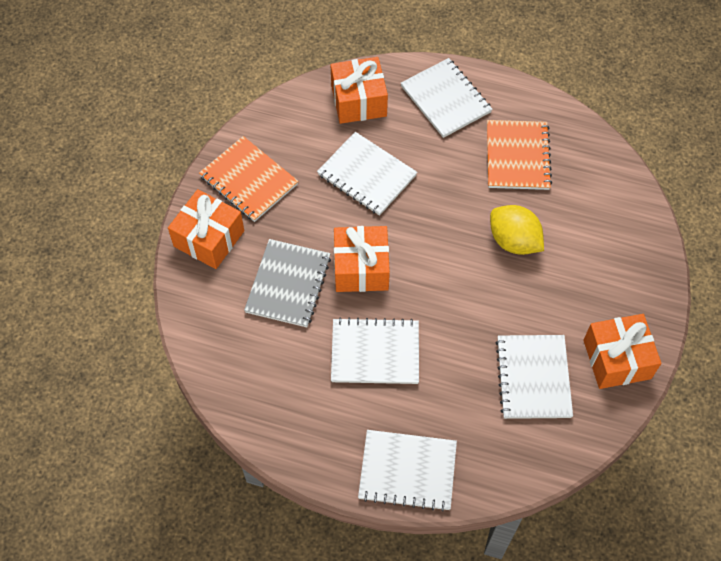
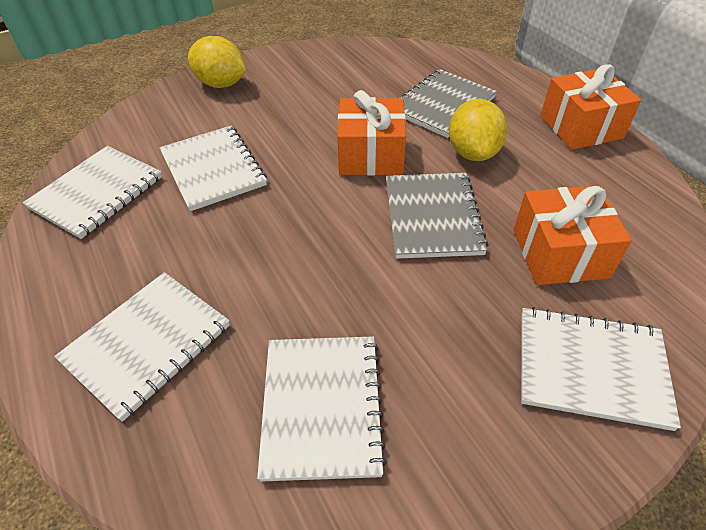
grey notebook: [244,239,331,327] = 1 -> [386,173,488,259] [399,69,497,138] = 2
orange gift: [168,189,244,269] [331,57,388,124] [334,226,390,292] [583,314,661,389] = 4 -> [337,90,406,176] [513,186,632,285] [540,64,641,150] = 3
orange notebook: [199,136,298,222] [487,120,552,190] = 2 -> none = 0
yellow lemon: [490,205,544,255] = 1 -> [188,36,246,88] [449,99,508,161] = 2

